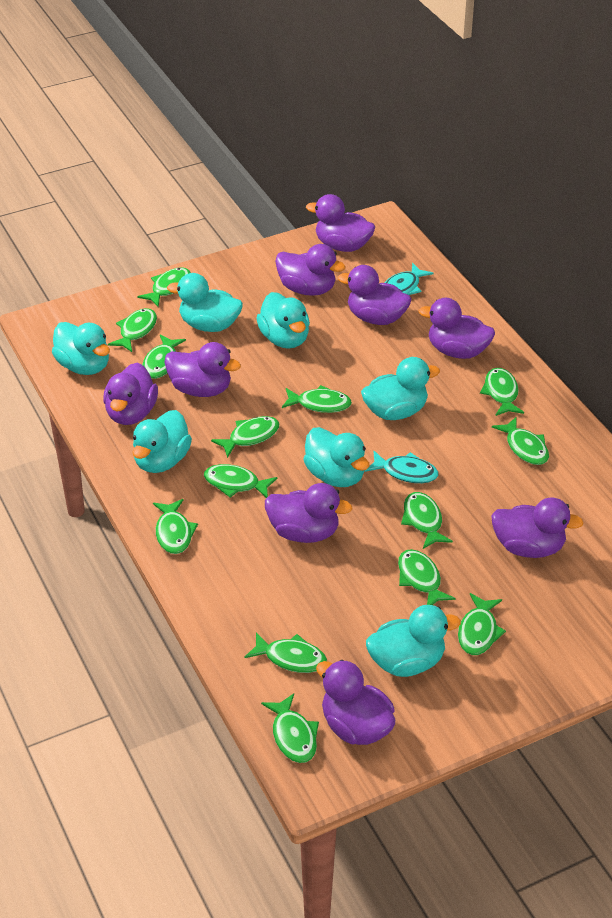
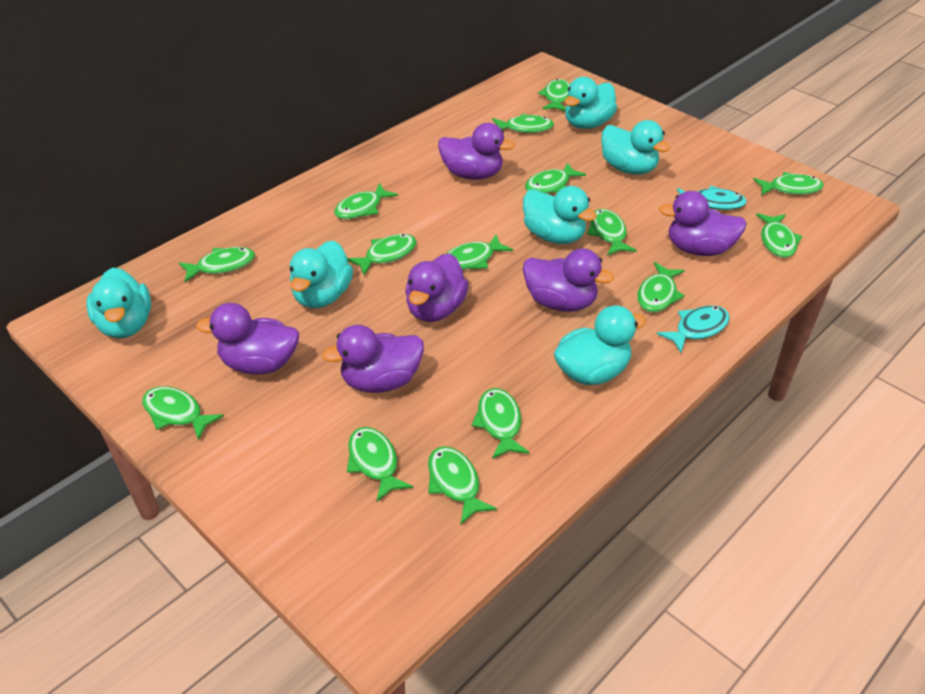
green fish: [108,308,157,352] [137,267,191,307] [142,334,186,379] [153,499,198,554] [204,464,277,498] [211,416,280,458] [244,632,327,673] [261,693,319,763] [282,385,352,413] [398,549,456,605] [401,492,453,549] [458,593,506,655] [480,368,524,416] [492,417,549,465] = 14 -> [142,386,224,440] [179,247,255,282] [334,183,398,219] [347,234,417,275] [347,427,413,502] [428,446,497,524] [446,235,513,270] [472,388,530,459] [492,113,554,133] [525,162,586,193] [538,79,570,111] [587,209,637,256] [637,262,685,312] [753,172,824,196] [756,213,802,258] = 15
purple duck: [103,363,158,425] [164,342,241,397] [265,483,352,543] [275,244,346,296] [306,194,375,252] [316,660,395,745] [338,265,411,325] [419,298,495,359] [491,497,584,558] = 9 -> [196,303,299,375] [322,325,424,393] [405,253,469,322] [438,123,515,180] [523,248,614,312] [659,191,747,256] = 6
turquoise duck: [52,322,110,375] [132,410,192,473] [167,273,243,332] [256,292,310,349] [303,427,369,487] [361,357,440,420] [366,605,461,677] = 7 -> [86,267,151,338] [290,240,353,308] [523,186,597,244] [554,305,646,385] [564,77,617,129] [601,120,670,175] = 6

